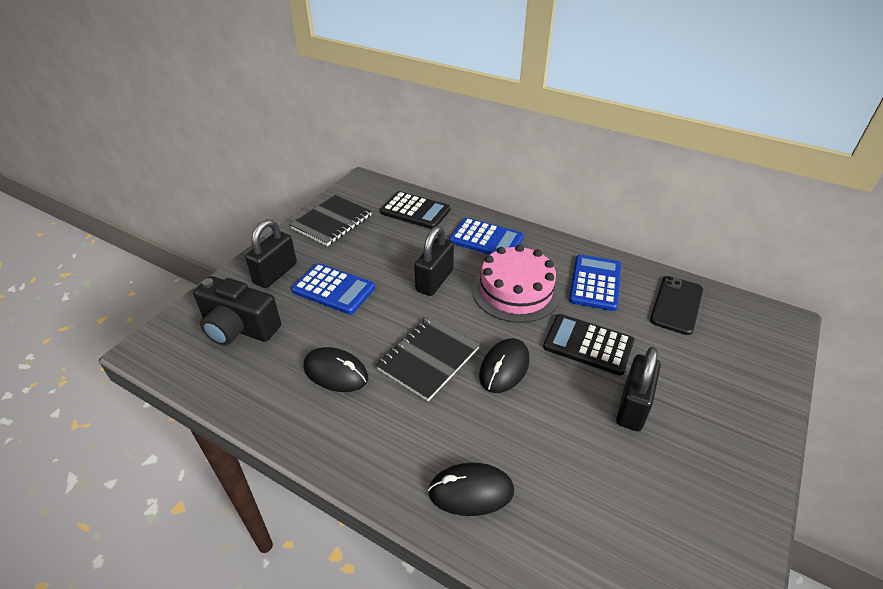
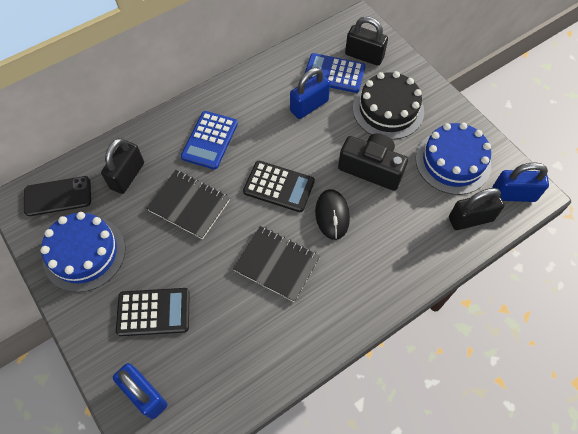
black cake: none = 0 -> [353,71,424,140] = 1
black mouse: [304,347,368,392] [428,463,514,516] [479,338,530,393] = 3 -> [315,189,350,240] = 1
blue cake: none = 0 -> [41,212,125,292] [416,122,491,195] = 2
blue calculator: [291,263,375,315] [449,218,524,255] [569,255,621,311] = 3 -> [181,111,238,170] [304,53,366,93] = 2
blue padlock: none = 0 -> [113,363,168,420] [290,68,330,119] [492,162,549,202] = 3
pink cake: [472,245,561,323] = 1 -> none = 0

